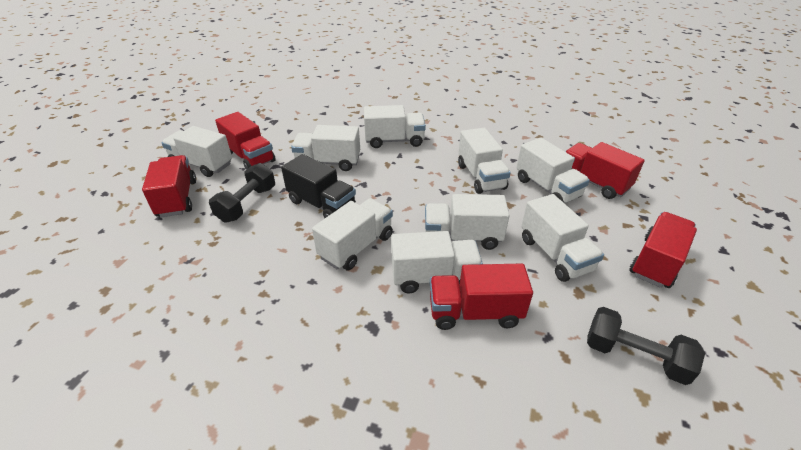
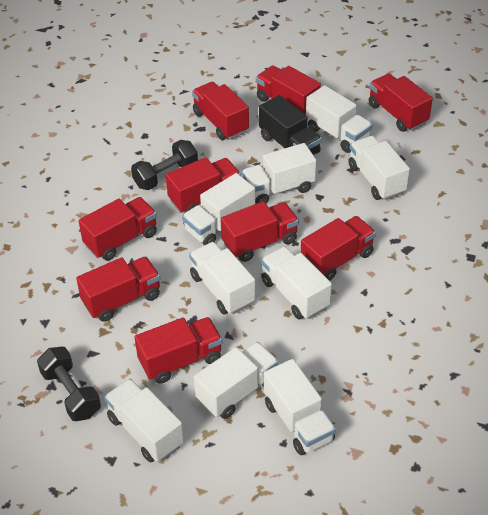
red truck: [142,155,196,217] [215,112,276,170] [430,264,533,330] [566,142,645,199] [629,212,697,288] = 5 -> [76,257,160,322] [79,197,157,261] [134,317,222,384] [166,157,241,213] [192,82,249,140] [221,201,299,262] [256,66,321,115] [301,216,376,281] [369,74,433,132] = 9

